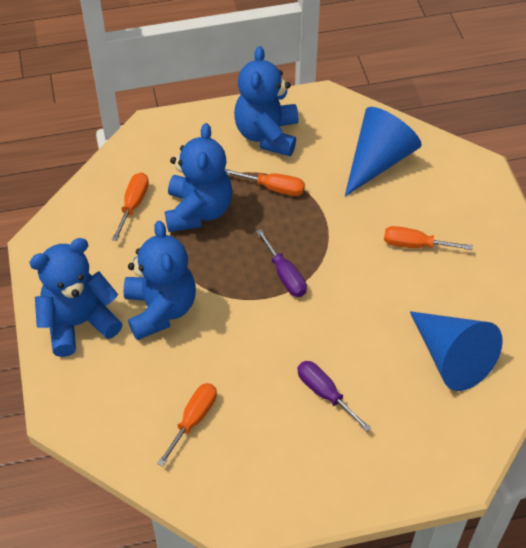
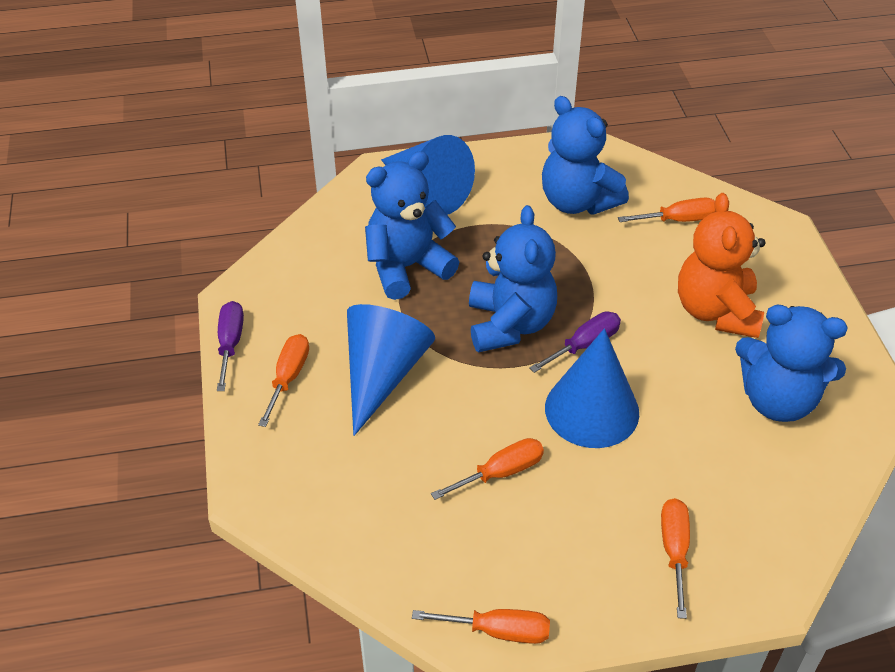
blue cone: [345,107,422,196] [410,311,503,391] = 2 -> [347,304,435,436] [381,135,475,215] [545,328,639,448] = 3
orange screwdriver: [112,173,149,241] [157,383,217,466] [225,169,305,196] [384,226,473,250] = 4 -> [258,334,309,427] [412,609,550,644] [431,438,544,500] [618,198,716,222] [661,498,690,619] = 5
orange teddy bear: none = 0 -> [678,193,766,338] = 1

